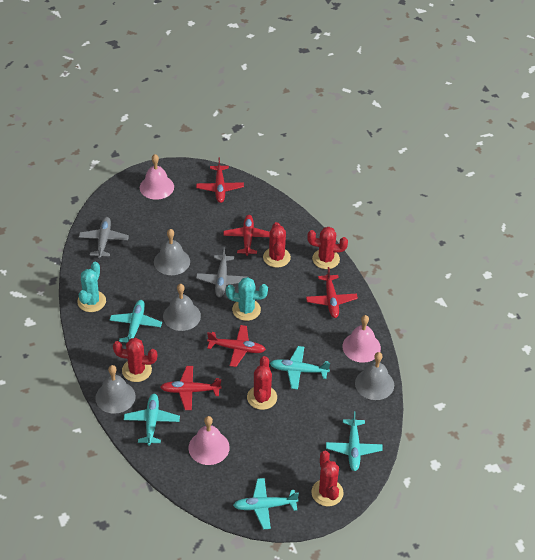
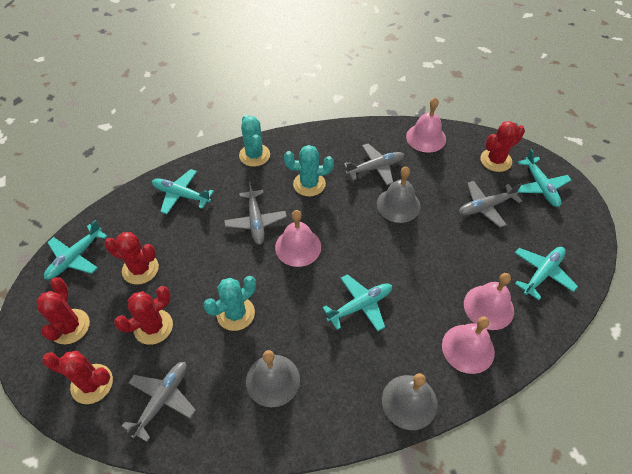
grey bell: [95,365,136,414] [154,229,190,275] [163,284,201,331] [355,352,394,400] = 4 -> [246,350,300,407] [377,166,421,223] [382,373,437,430] = 3
grey plane: [79,217,129,258] [196,247,246,297] = 2 -> [122,362,196,442] [224,182,287,245] [344,144,404,185] [459,181,522,228] = 4
pink bell: [140,154,174,200] [188,416,230,465] [342,315,381,363] = 3 -> [275,210,321,267] [406,97,446,153] [442,317,495,374] [464,273,514,330] = 4
red plane: [160,366,221,410] [196,158,244,203] [207,325,266,367] [223,215,270,256] [306,267,358,318] = 5 -> none = 0
turquoise cactus: [77,262,106,312] [226,277,268,321] = 2 -> [204,276,256,331] [239,114,270,167] [284,145,334,197] = 3

